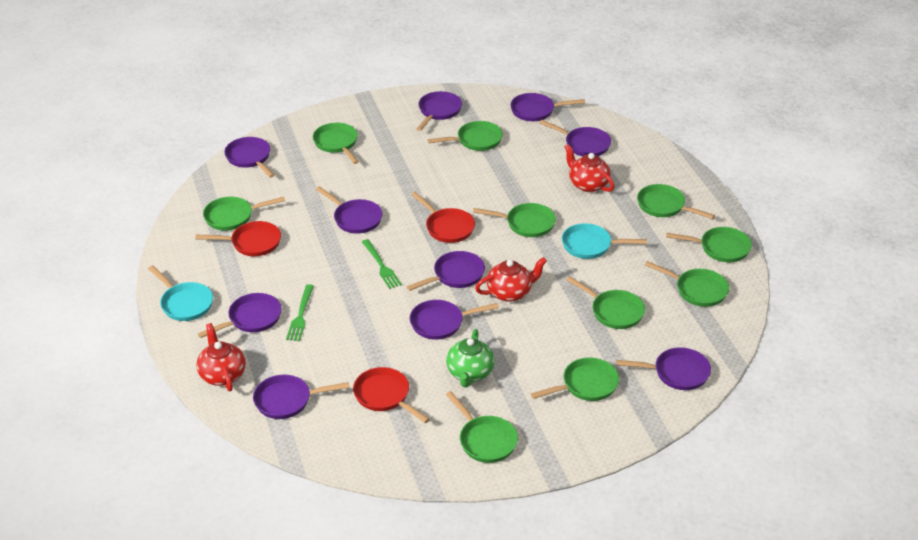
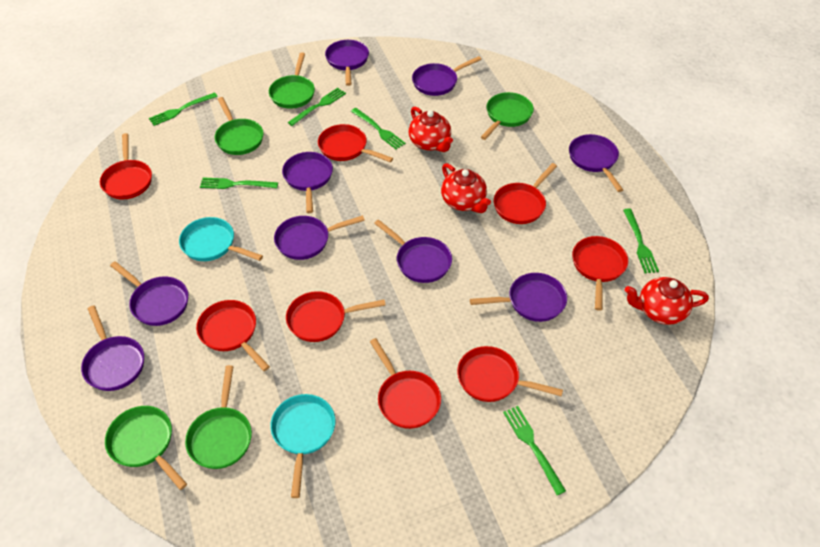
green fork: [286,284,314,341] [362,239,402,289] = 2 -> [149,92,218,126] [200,177,278,189] [288,88,346,126] [351,108,406,150] [503,406,566,495] [623,208,659,273] = 6
green pan: [203,197,285,231] [313,123,359,164] [428,121,503,151] [446,391,518,463] [473,203,556,237] [531,358,619,401] [566,276,645,329] [637,184,715,219] [645,261,729,307] [666,227,752,262] = 10 -> [105,406,187,490] [185,365,252,469] [215,97,263,155] [269,52,315,109] [481,92,534,140] = 5
green teapot: [446,329,495,387] = 1 -> none = 0
purple pan: [198,293,281,338] [224,137,274,178] [253,375,349,419] [315,186,382,234] [407,251,485,291] [410,300,499,340] [417,91,462,131] [510,93,585,121] [540,120,611,156] [617,347,711,390] = 10 -> [81,306,144,391] [110,261,188,326] [274,215,365,260] [282,152,333,213] [325,40,369,86] [374,219,452,283] [412,56,482,96] [470,273,567,322] [569,134,623,192] = 9
red pan: [195,221,281,256] [353,367,430,423] [411,192,475,243] = 3 -> [100,133,152,199] [196,300,270,371] [286,291,386,342] [318,124,393,163] [370,338,441,429] [457,346,563,402] [494,163,557,224] [572,236,628,311] = 8

